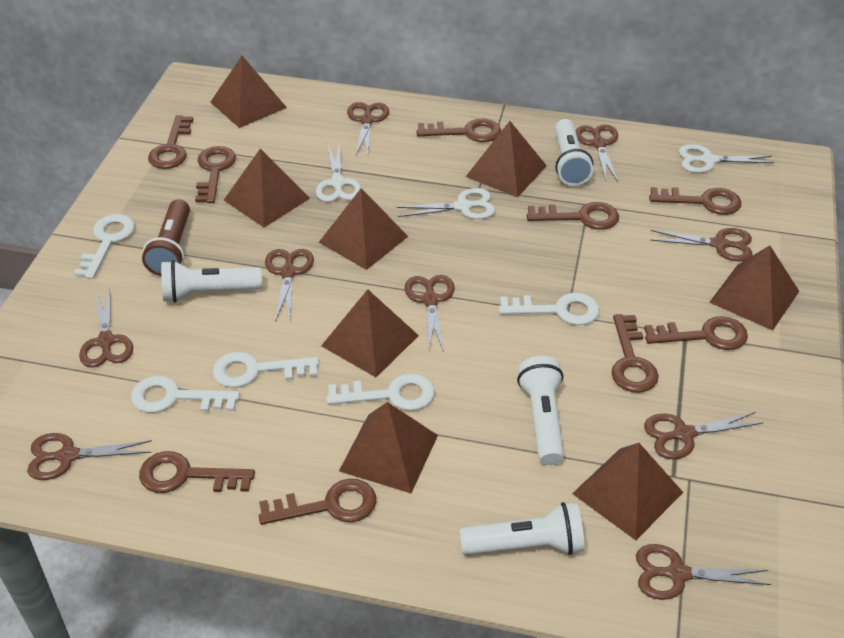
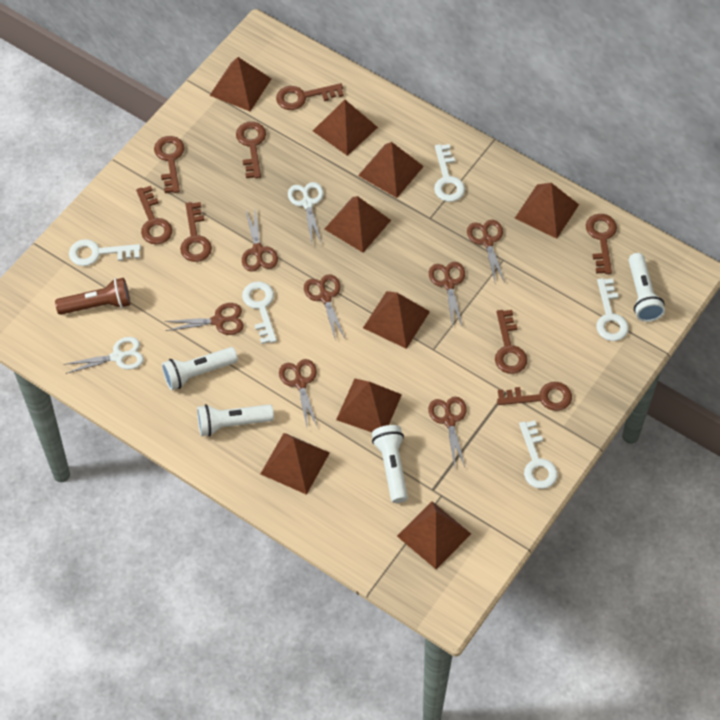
brown key: [139,451,255,493] [148,115,194,169] [195,146,236,203] [259,479,376,525] [416,119,501,142] [527,202,619,230] [611,314,659,393] [644,316,748,350] [649,187,741,215] = 9 -> [136,186,172,244] [154,136,184,193] [180,202,212,262] [236,122,266,178] [276,83,344,110] [495,310,528,374] [497,382,572,411] [586,214,617,274] = 8
brown pyramid: [210,56,287,128] [224,148,310,227] [319,188,408,270] [321,289,419,377] [339,402,438,493] [466,121,547,198] [572,443,683,540] [709,245,799,331] = 8 -> [209,57,271,111] [261,433,330,495] [313,100,378,156] [325,196,391,253] [336,379,402,432] [358,142,424,198] [363,291,430,349] [397,501,471,569] [515,183,579,239] = 9
brown scissors: [27,433,152,480] [79,288,133,368] [265,249,314,320] [347,102,389,155] [405,275,455,352] [576,124,618,182] [636,544,772,600] [644,412,763,459] [650,228,753,261] = 9 -> [165,303,244,335] [242,208,278,272] [279,359,318,428] [304,274,345,341] [428,397,467,468] [429,262,465,328] [467,220,505,282] = 7
white scissors: [316,142,361,202] [396,188,495,219] [679,144,774,173] = 3 -> [63,337,144,374] [288,182,323,244] = 2

